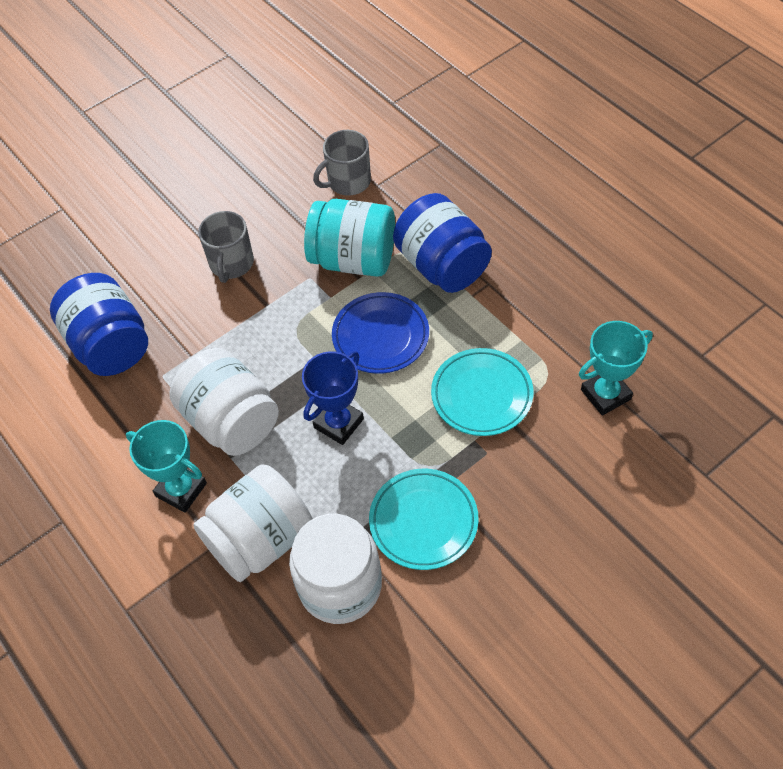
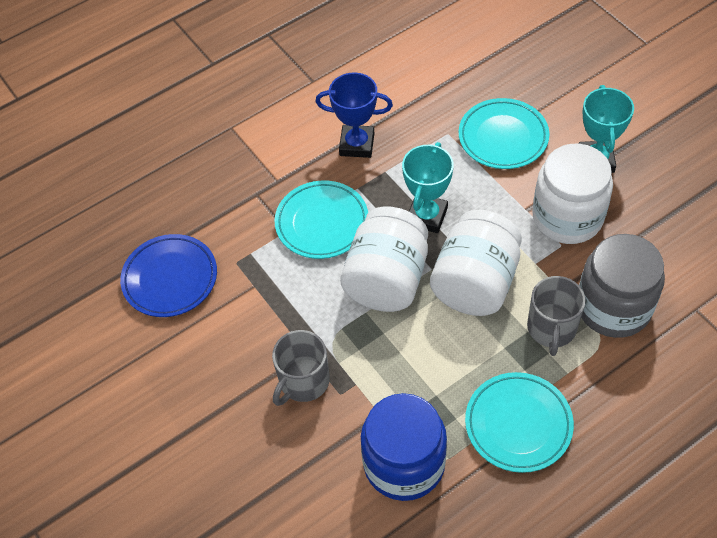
blue jar: [50,273,148,376] [393,193,492,293] = 2 -> [361,393,447,501] = 1
grey jar: none = 0 -> [579,234,665,338] = 1
turquoise jar: [304,199,395,277] = 1 -> none = 0
turquoise plate: [369,469,479,570] [431,348,533,436] = 2 -> [275,180,368,259] [459,98,549,169] [465,372,574,473] = 3

